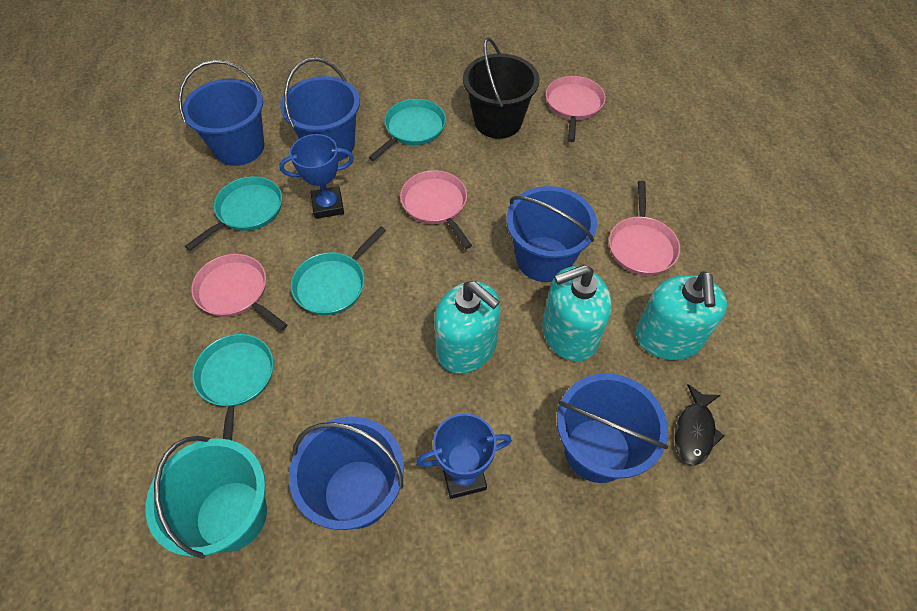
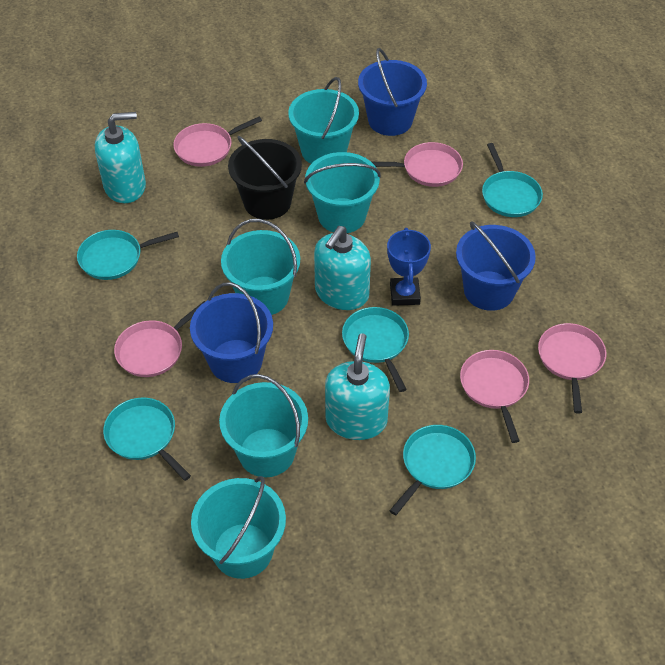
black fish: [675,384,724,466] = 1 -> none = 0
blue bucket: [178,60,264,166] [280,58,360,161] [289,416,404,530] [506,186,597,282] [557,373,668,483] = 5 -> [190,282,273,383] [358,48,427,136] [456,221,536,311] = 3
blue trophy: [279,134,354,219] [416,413,512,499] = 2 -> [387,228,431,306] = 1
pink pan: [191,254,287,331] [400,170,472,249] [546,76,606,142] [609,181,680,275] = 4 -> [114,301,205,377] [173,116,262,167] [372,142,463,187] [460,350,529,443] [538,323,606,414] = 5
turquoise bucket: [146,436,267,559] = 1 -> [191,476,286,579] [219,374,308,477] [221,219,300,315] [288,77,359,164] [304,152,381,233] = 5
turquoise pan: [185,176,282,251] [192,334,274,440] [291,226,386,315] [368,99,446,161] = 4 -> [77,230,179,280] [103,397,191,481] [342,307,409,392] [390,425,476,515] [482,143,543,217] = 5

